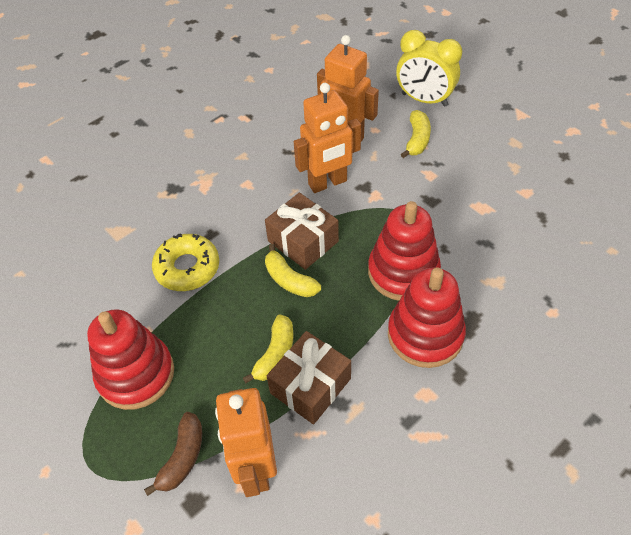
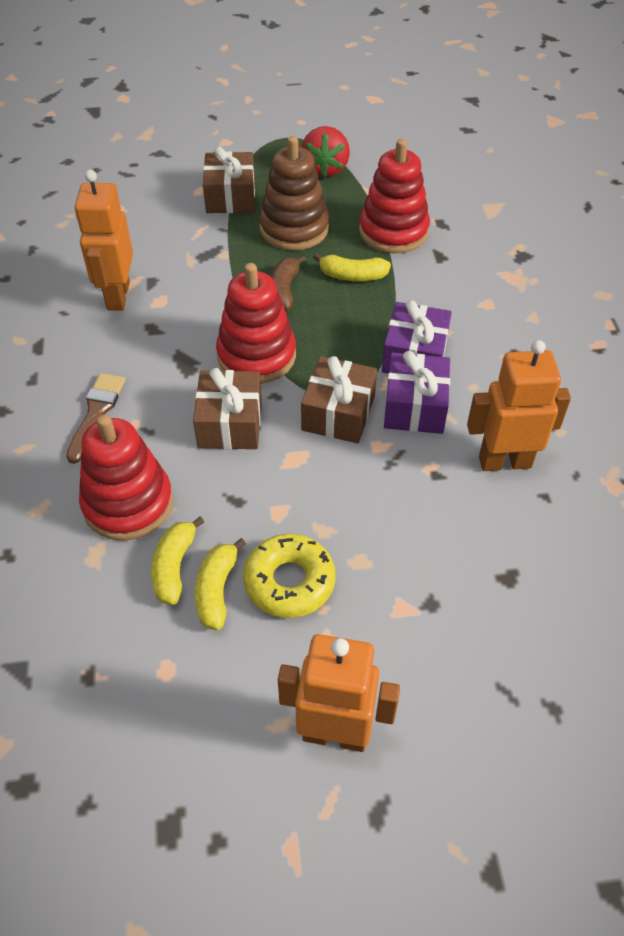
brown brush: none = 0 -> [66,373,125,464] = 1
brown gift: [265,193,339,270] [267,331,351,424] = 2 -> [193,368,262,449] [203,147,255,213] [301,356,377,443] = 3
brown stacking toy: none = 0 -> [259,136,329,250] = 1
purple gift: none = 0 -> [382,300,452,374] [384,351,450,434] = 2
red strawberry: none = 0 -> [302,126,350,178] = 1
yellow clock: [396,30,462,107] = 1 -> none = 0

